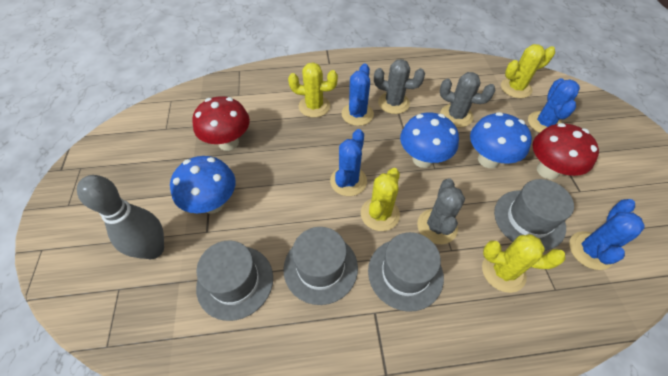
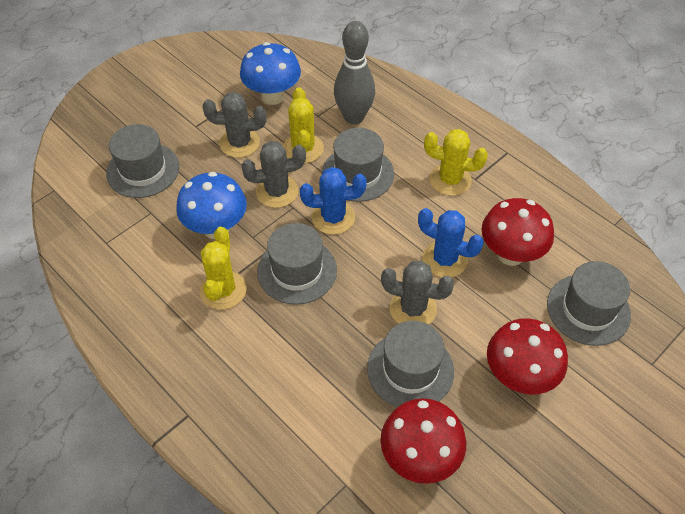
blue cactus: [330,129,367,196] [341,64,374,126] [528,78,580,133] [569,199,644,270] = 4 -> [300,167,367,235] [418,208,484,277] = 2
blue mushroom: [170,156,236,214] [400,112,459,168] [470,112,532,168] = 3 -> [176,172,247,239] [240,42,301,105] = 2
grey hat: [196,241,273,321] [283,227,358,305] [368,232,444,312] [494,179,574,251] = 4 -> [106,124,179,198] [257,223,337,305] [322,128,394,202] [367,321,454,407] [547,261,631,346] = 5
red mushroom: [192,96,250,151] [532,123,599,180] = 2 -> [381,398,466,484] [482,198,554,266] [487,318,568,394] = 3
yellow cactus: [288,62,338,118] [361,168,400,231] [482,234,566,293] [501,44,555,98] = 4 -> [200,227,247,310] [283,87,324,163] [424,129,488,196] = 3

